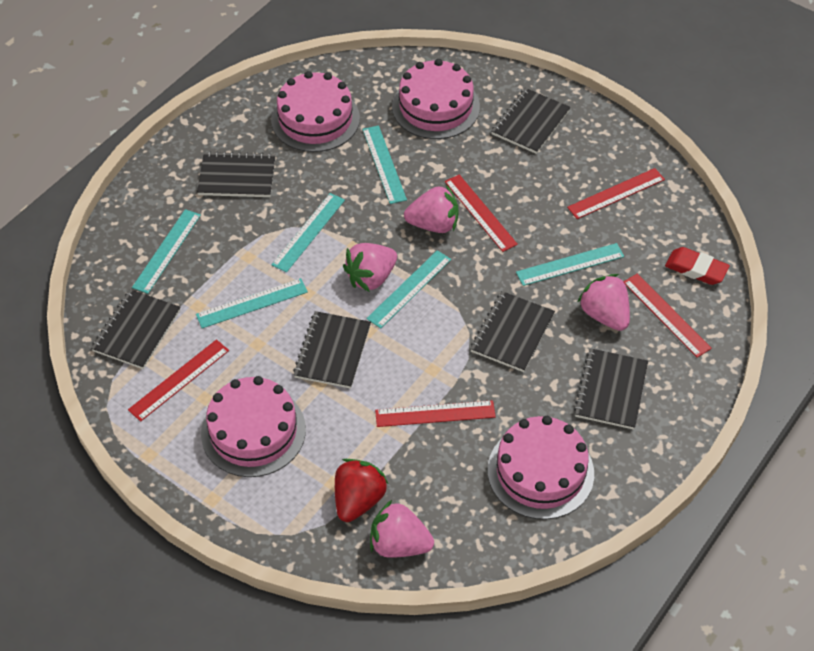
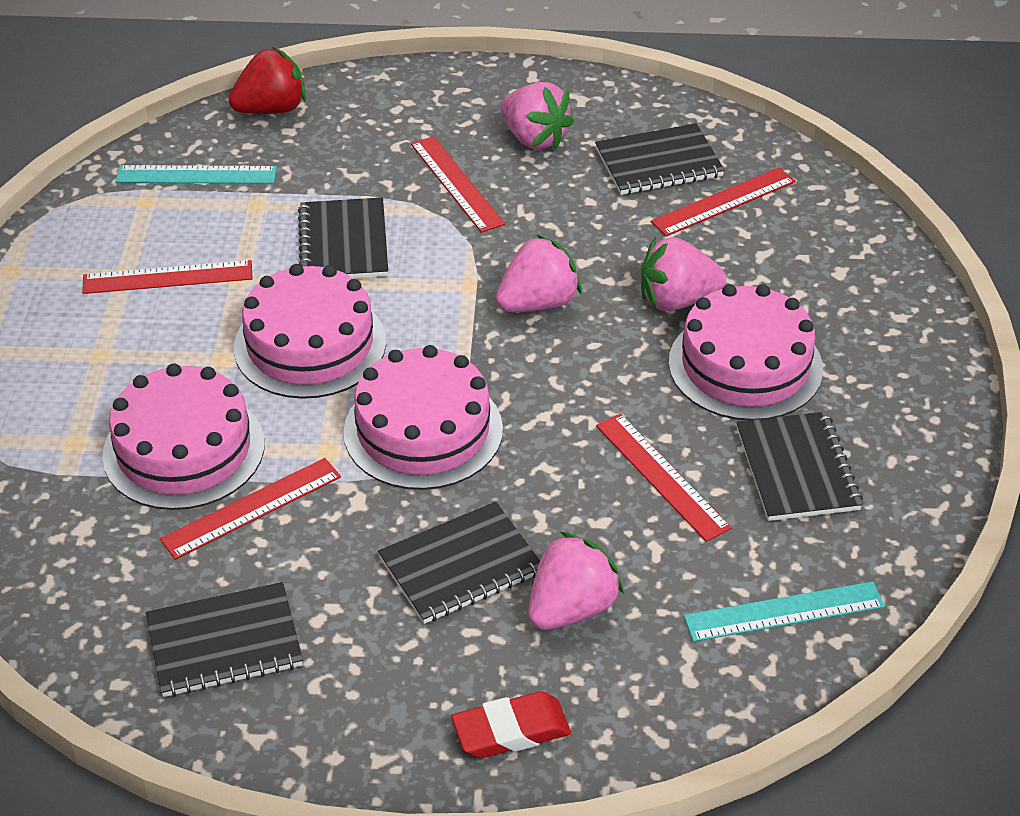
black notebook: [91,289,181,369] [197,151,276,197] [293,311,371,389] [470,291,555,372] [491,88,571,154] [574,348,648,430] = 6 -> [146,582,303,697] [298,197,388,278] [378,502,540,624] [595,123,725,195] [736,411,863,521] = 5
turquoise ruler: [132,209,201,294] [196,278,308,328] [271,193,345,272] [362,125,407,204] [366,250,451,329] [516,243,624,286] = 6 -> [116,165,277,184] [684,581,885,642] = 2

